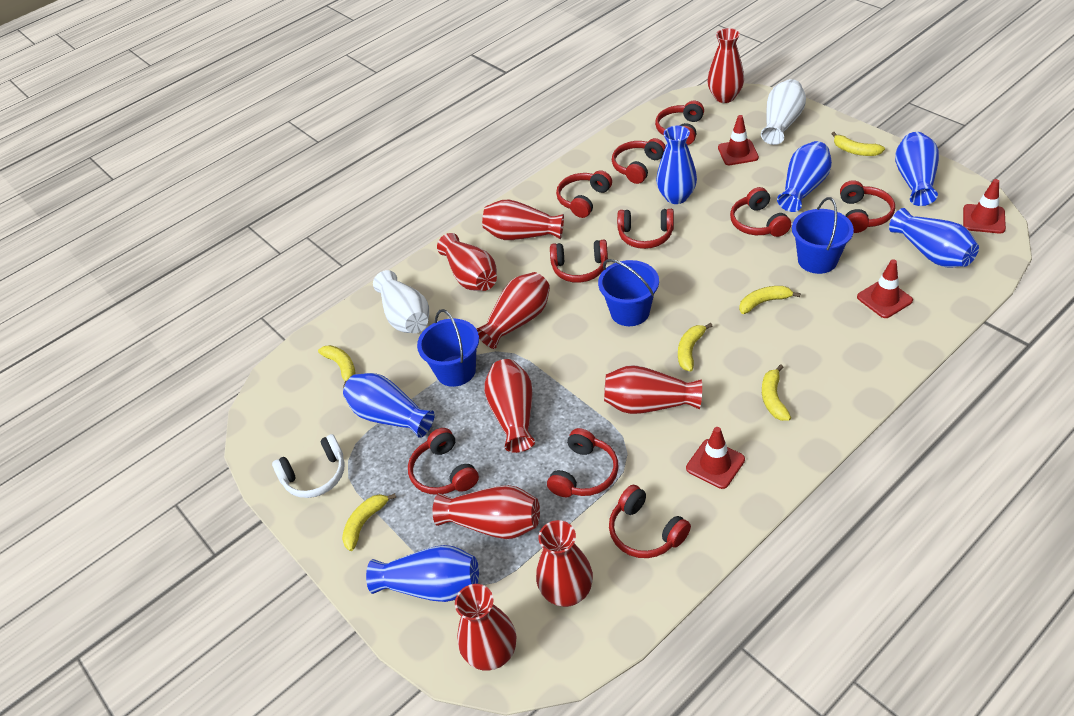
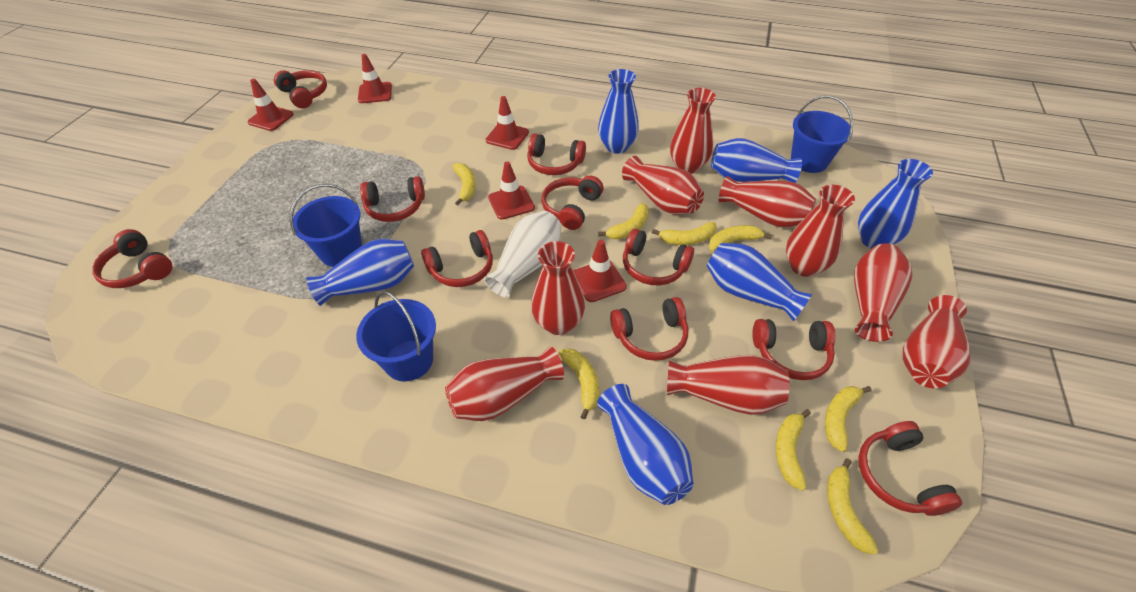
red traffic cone: [686,427,745,489] [718,115,759,165] [857,259,913,318] [963,179,1006,234] = 4 -> [248,79,294,131] [358,54,392,103] [485,96,529,150] [488,162,535,220] [573,240,627,302] = 5
white headphones: [272,434,345,498] = 1 -> none = 0
white vase: [373,270,429,333] [761,79,806,145] = 2 -> [484,211,561,298] = 1
yellow banana: [318,345,355,388] [342,493,396,551] [678,323,712,372] [739,286,800,314] [762,364,791,421] [832,132,885,156] = 6 -> [453,163,476,205] [559,348,599,420] [598,203,649,239] [652,222,717,245] [708,225,772,252] [775,409,811,491] [825,386,872,452] [827,458,878,554] = 8

